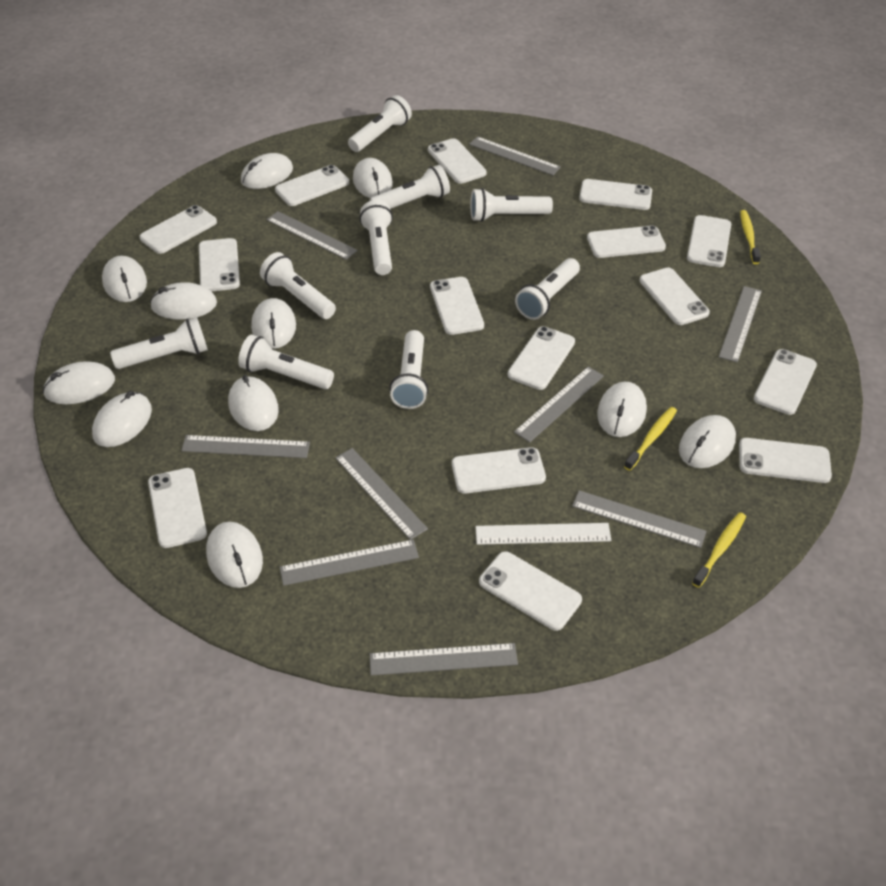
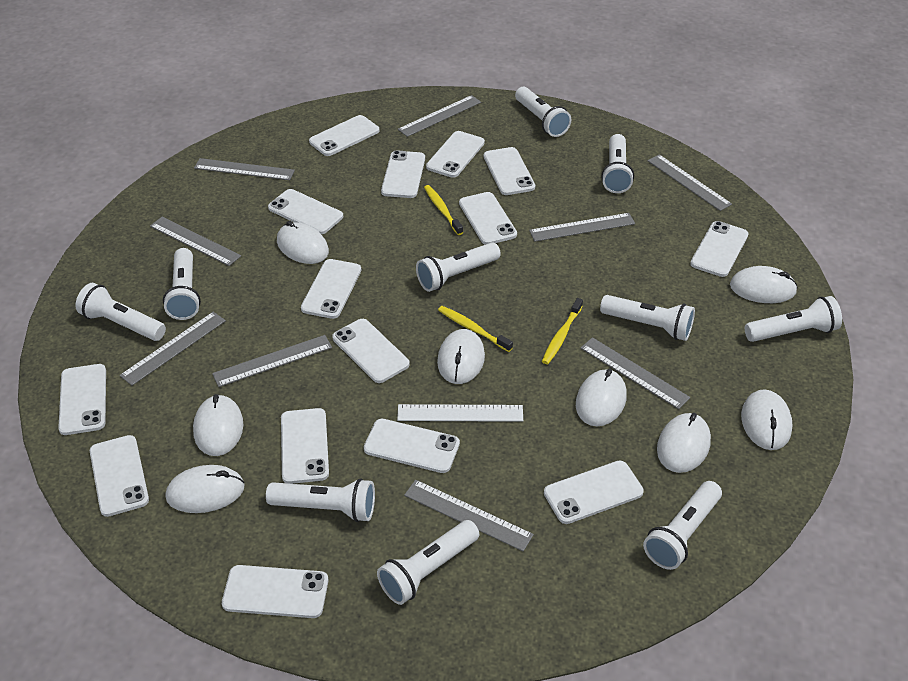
white flashlight: [110,317,208,369] [238,335,334,389] [260,252,336,319] [348,95,412,152] [359,200,393,275] [369,165,450,209] [390,330,428,409] [470,188,553,222] [515,258,580,320] = 9 -> [76,283,166,341] [163,248,201,320] [266,478,375,522] [377,520,479,605] [416,242,501,292] [515,87,571,137] [600,295,695,341] [601,134,634,193] [643,481,722,570] [745,296,842,342] = 10
white mouse: [43,361,115,404] [92,391,152,447] [102,256,147,302] [150,282,217,320] [206,522,263,588] [228,375,279,431] [241,153,293,189] [251,298,296,349] [353,158,393,198] [597,381,647,437] [679,415,736,468] = 11 -> [166,465,245,513] [193,394,243,456] [277,221,329,264] [437,329,485,384] [576,369,627,426] [657,413,711,473] [730,266,798,303] [741,389,793,450] = 8

